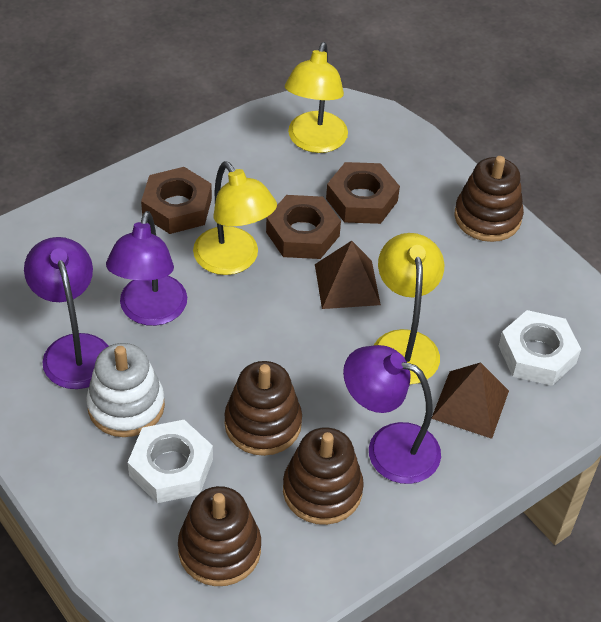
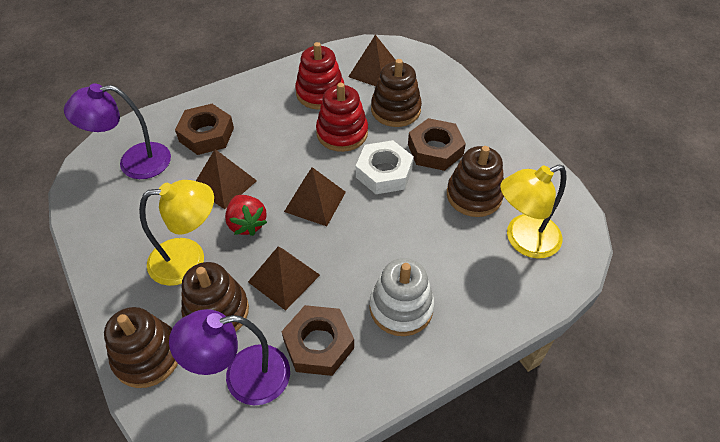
brown pyramid: [315,241,381,309] [431,362,509,439] = 2 -> [196,149,257,209] [248,247,320,311] [284,167,346,226] [348,35,396,86] = 4
purple lamp: [24,237,109,389] [106,211,187,326] [343,345,441,484] = 3 -> [64,83,171,179] [169,309,290,405] = 2
red stacking toy: none = 0 -> [295,42,344,110] [316,83,368,152] = 2
red strawberry: none = 0 -> [225,195,267,236] = 1
white nut: [128,420,213,503] [499,310,581,386] = 2 -> [356,140,414,194] = 1
yellow lamp: [193,161,277,275] [285,42,348,153] [374,233,444,385] = 3 -> [139,180,214,286] [500,165,567,258] = 2

